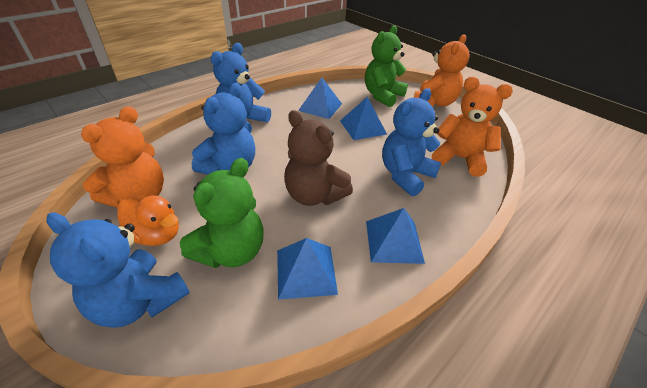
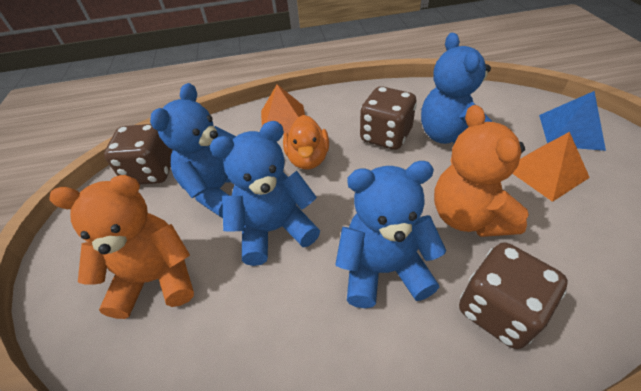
blue pyramid: [277,238,338,300] [298,77,342,119] [340,97,387,140] [366,208,425,264] = 4 -> [539,91,606,151] = 1
brown dice: none = 0 -> [104,124,173,185] [360,86,417,150] [459,242,568,349] = 3
brown teddy bear: [284,110,353,206] = 1 -> none = 0
green teddy bear: [180,158,264,268] [365,25,408,107] = 2 -> none = 0
orange pyramid: none = 0 -> [261,84,305,135] [512,132,590,202] = 2
orange teddy bear: [81,106,164,207] [414,35,470,107] [432,77,513,177] = 3 -> [49,175,194,319] [434,105,529,237] = 2

